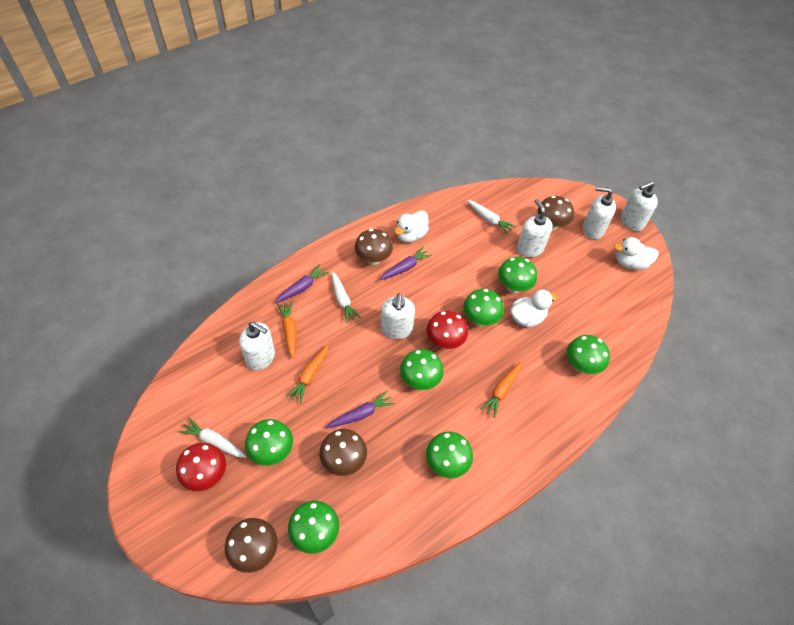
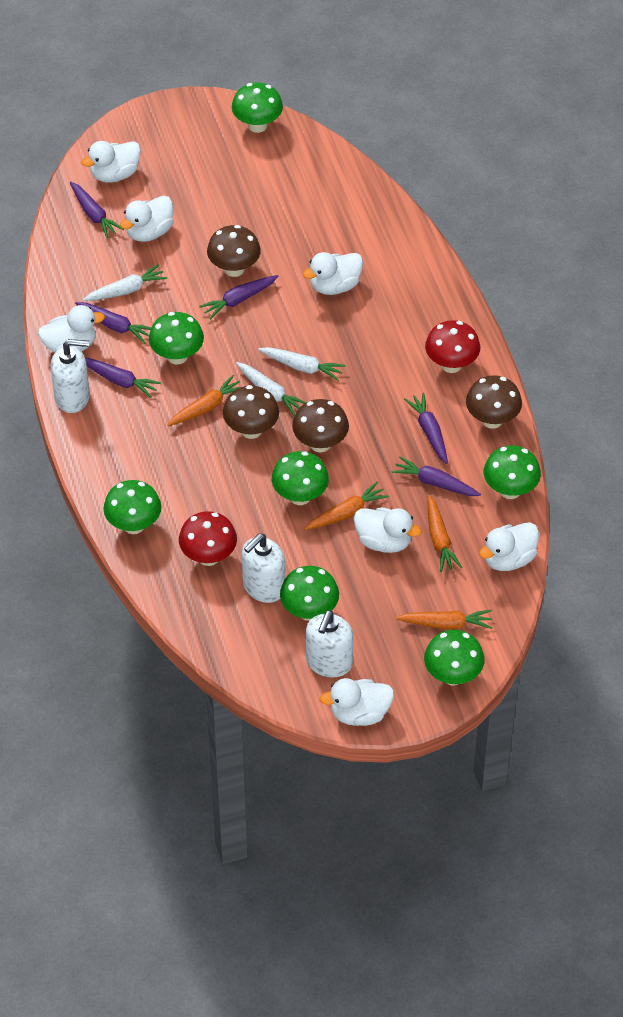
orange carrot: [277,302,296,359] [286,344,328,404] [480,362,521,418] = 3 -> [167,375,240,426] [304,482,389,530] [396,610,493,629] [428,495,462,572] = 4
purple carrot: [274,264,329,303] [326,391,395,429] [379,246,432,280] = 3 -> [70,182,124,238] [75,302,151,344] [85,358,161,398] [199,275,278,320] [391,456,481,496] [404,393,448,464] = 6
white duck: [394,210,429,243] [510,289,558,328] [614,237,659,270] = 3 -> [38,305,105,353] [81,141,141,183] [120,196,173,242] [303,252,363,295] [320,678,394,726] [354,507,422,553] [479,522,539,571] = 7
white soap dispenser: [239,322,275,371] [381,293,415,339] [517,199,553,257] [583,187,616,239] [621,181,658,231] = 5 -> [51,339,90,413] [242,534,285,603] [306,610,353,677] = 3

